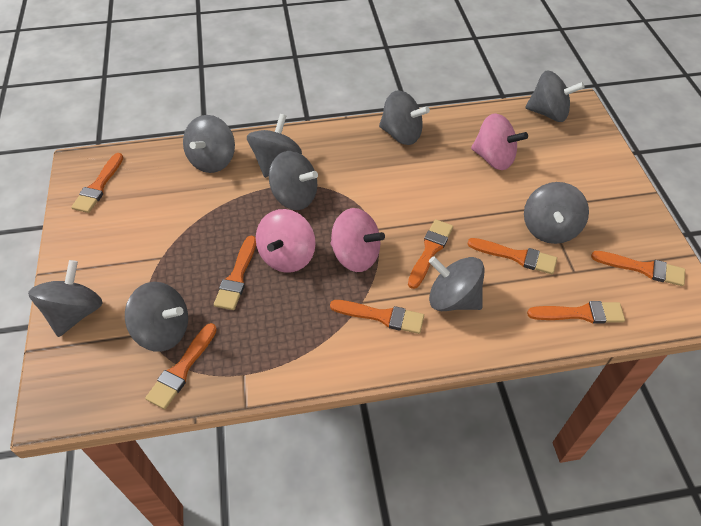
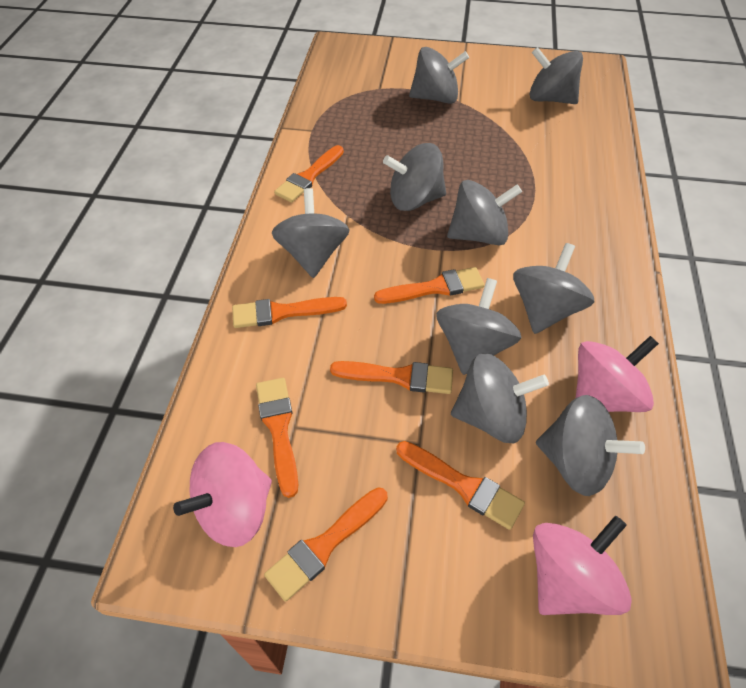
orange brush: [71,153,123,213] [145,323,217,409] [214,236,256,310] [330,300,424,334] [408,219,453,289] [468,238,557,274] [527,301,625,324] [591,251,685,286] = 8 -> [232,297,347,328] [256,378,298,498] [264,487,388,602] [274,145,344,203] [330,361,453,394] [374,267,485,304] [396,441,525,530] = 7

